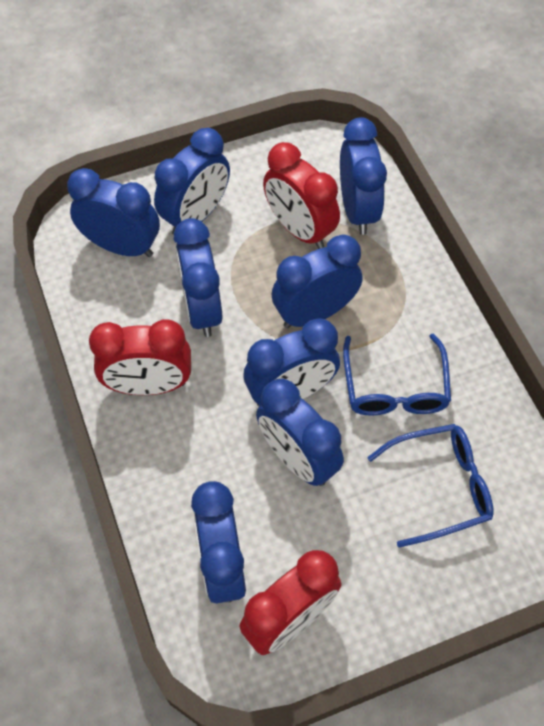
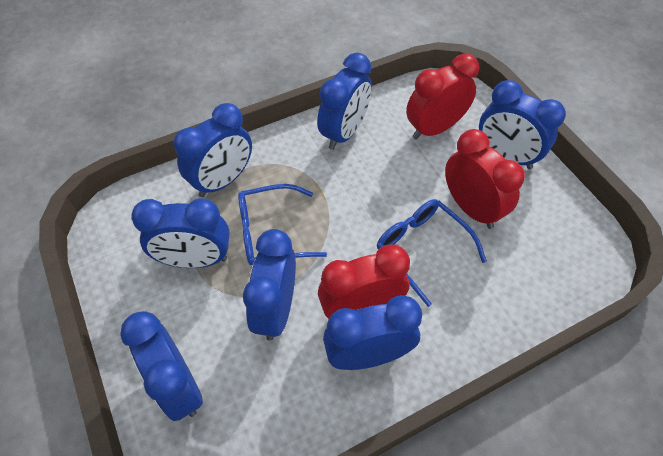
blue clock: [67,168,160,257] [154,128,230,235] [174,218,222,337] [191,481,246,603] [244,318,340,406] [256,379,344,486] [272,234,362,328] [340,117,387,235] = 8 -> [120,311,203,421] [131,198,230,268] [174,103,252,197] [243,229,296,341] [317,53,372,150] [323,295,422,370] [479,80,566,169] = 7

